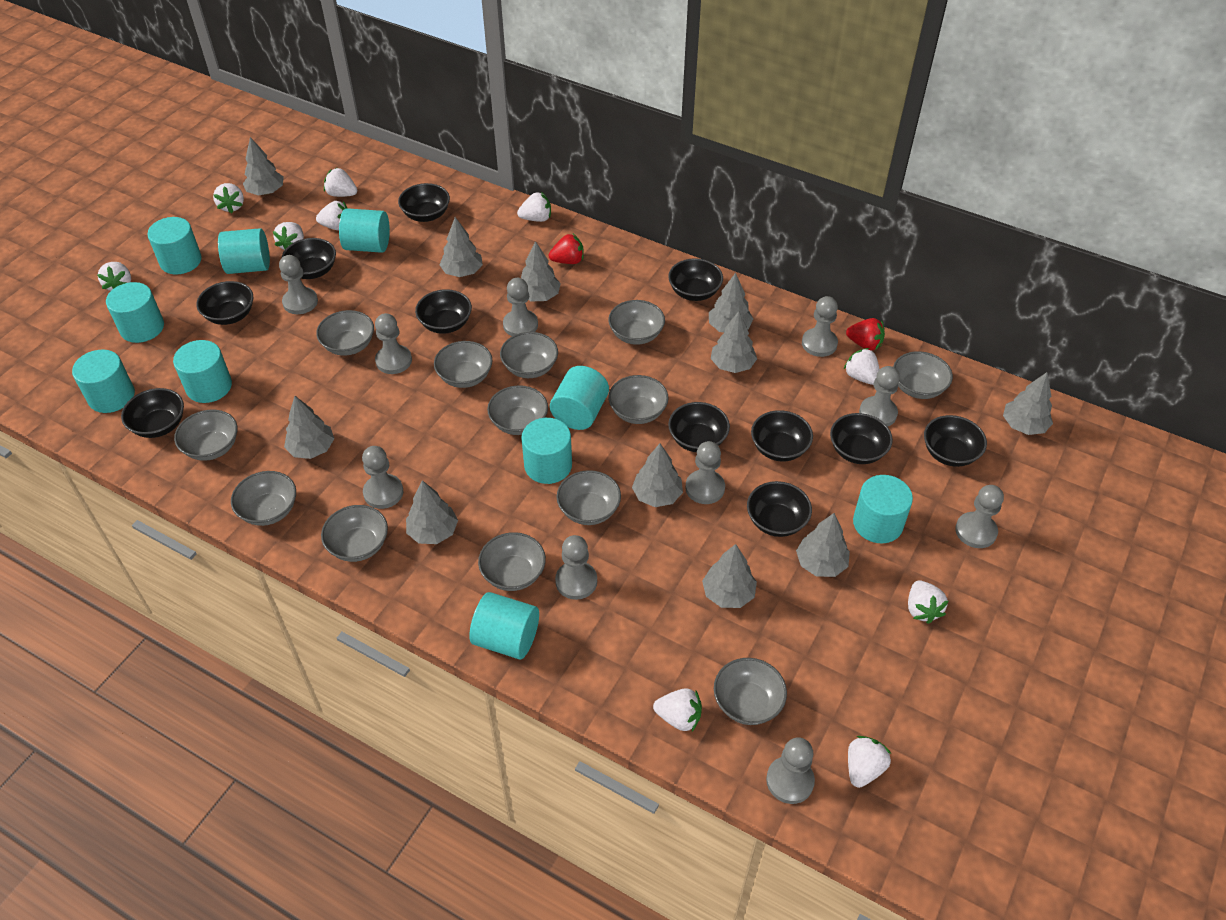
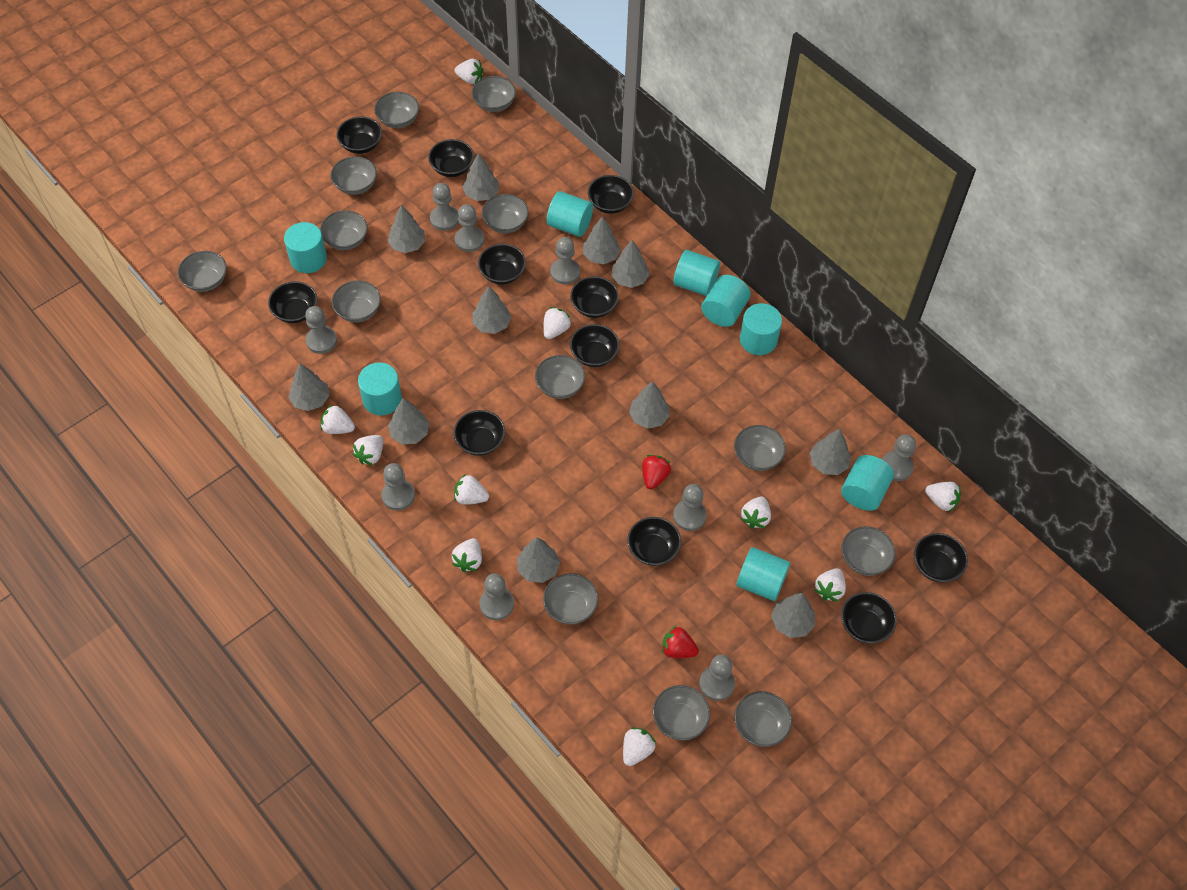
grey pawn: [279,255,318,314] [362,446,403,509] [375,313,412,374] [503,278,538,336] [555,535,597,600] [686,441,725,504] [766,737,815,804] [802,296,838,357] [859,366,900,426] [955,485,1004,548] = 10 -> [305,306,337,354] [381,463,415,511] [430,183,459,231] [455,204,484,252] [480,574,514,620] [550,237,580,285] [673,484,707,531] [699,655,735,701] [882,434,916,481] = 9
turquoise cylinder: [72,350,135,413] [106,282,164,343] [148,217,202,275] [173,340,232,403] [218,228,270,274] [339,208,390,253] [469,592,539,660] [521,418,572,484] [550,366,609,430] [853,475,913,543] = 10 -> [284,222,327,273] [358,362,402,416] [547,191,593,237] [673,250,720,296] [701,275,751,327] [737,547,790,601] [740,303,782,355] [841,455,894,511] = 8

